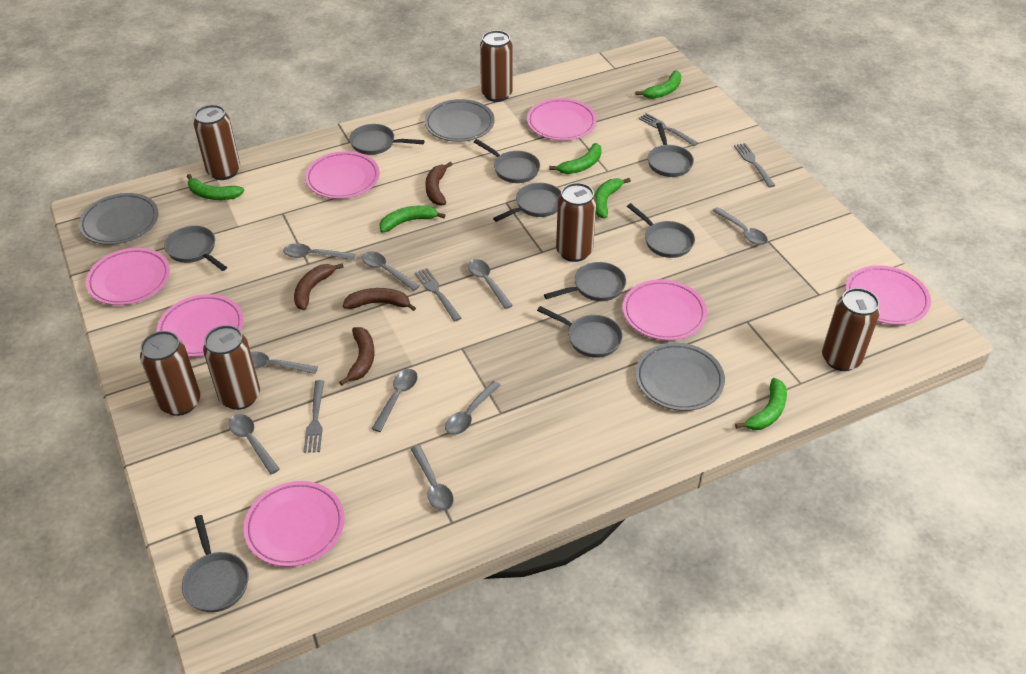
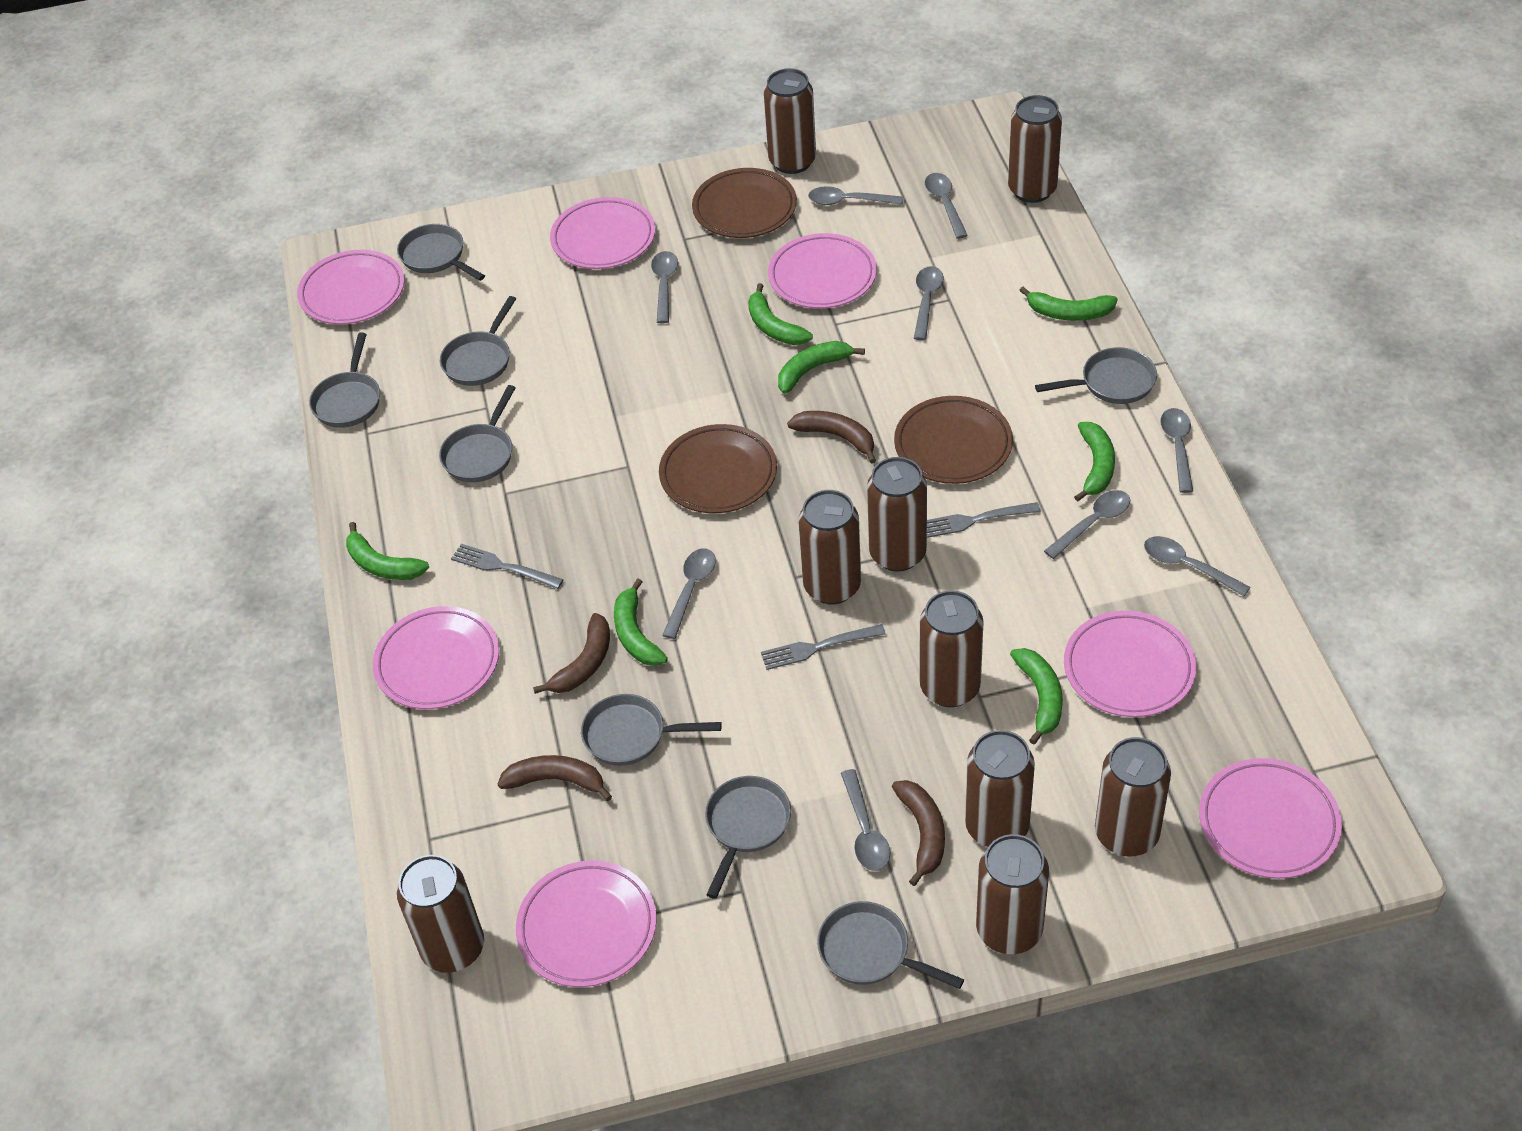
brown can: [140,331,200,416] [194,105,240,180] [203,325,260,410] [480,30,513,102] [556,183,596,262] [822,288,880,371] = 6 -> [397,855,484,973] [764,68,816,174] [798,490,861,605] [867,457,927,572] [920,590,983,707] [965,730,1035,847] [976,834,1049,954] [1008,95,1062,203] [1095,737,1171,856] = 9
brown plate: none = 0 -> [659,424,777,513] [692,168,797,238] [894,396,1013,484] = 3
green banana: [187,174,245,200] [379,205,445,232] [549,143,602,174] [594,178,631,218] [636,71,681,99] [735,378,787,430] = 6 -> [346,522,429,580] [614,578,668,666] [748,283,813,345] [778,341,865,394] [1010,648,1063,745] [1019,287,1118,321] [1074,422,1115,501] = 7
grey fork: [303,380,324,453] [415,268,461,322] [639,113,698,146] [734,143,776,188] = 4 -> [451,544,564,589] [761,624,886,670] [927,502,1041,538] = 3
grey pan: [164,226,227,271] [182,515,249,612] [349,124,425,155] [474,139,540,183] [493,183,561,222] [537,306,623,358] [544,262,626,301] [627,203,695,258] [648,123,694,177] = 9 -> [309,332,380,428] [397,224,485,281] [439,385,516,482] [440,296,516,386] [581,694,722,766] [705,776,791,899] [817,901,964,989] [1035,347,1157,404] = 8
grey plate: [79,193,159,245] [425,99,495,142] [635,343,725,411] = 3 -> none = 0

